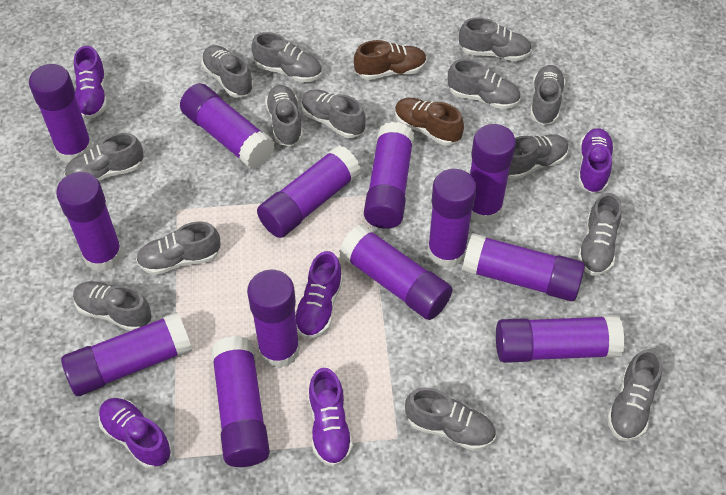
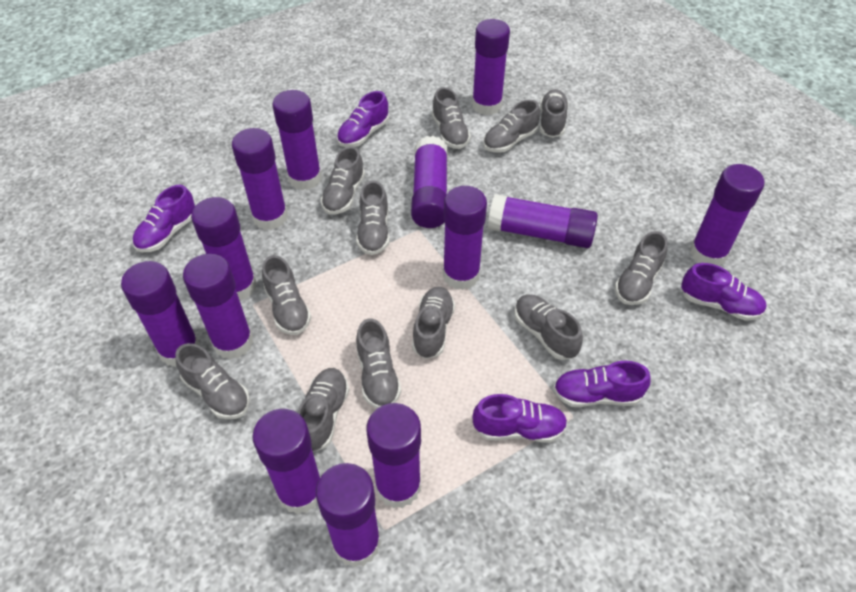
brown shoe: [354,40,427,80] [395,98,464,146] = 2 -> none = 0
grey shoe: [64,133,143,181] [73,281,152,331] [136,221,220,275] [201,45,254,98] [251,32,322,83] [265,85,303,146] [301,89,366,138] [405,388,496,451] [448,59,521,109] [459,18,532,61] [508,134,569,180] [530,65,565,125] [578,193,622,276] [607,349,662,441] = 14 -> [175,343,250,419] [262,255,312,335] [297,368,349,451] [320,146,365,215] [356,181,390,255] [356,318,401,409] [412,287,455,359] [432,87,471,149] [483,100,540,153] [514,295,583,360] [540,89,569,138] [615,231,668,305] = 12

